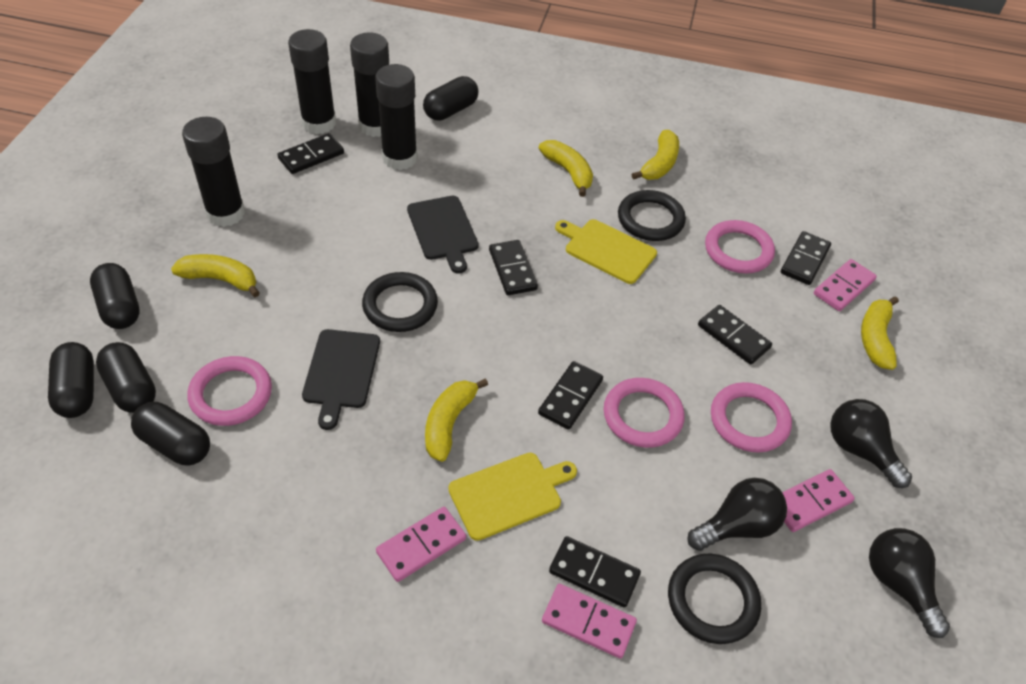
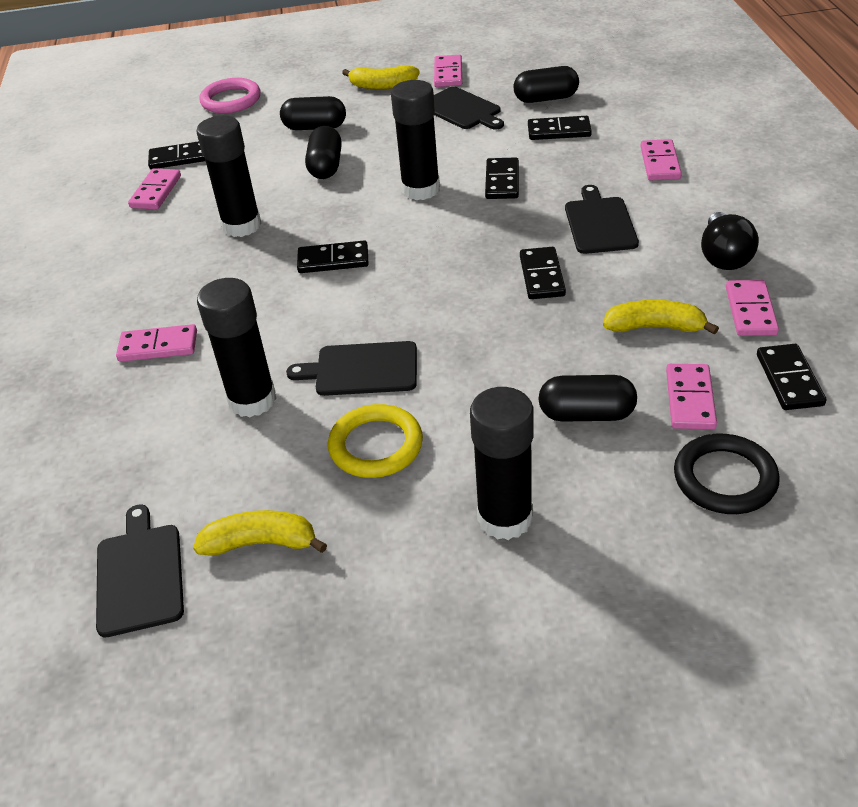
black capsule: [48,342,94,418] [90,263,140,329] [96,342,156,413] [131,402,210,465] [423,76,478,121] = 5 -> [280,96,346,130] [305,126,342,179] [513,66,579,103] [539,375,637,422] = 4
black cutting board: [302,329,380,430] [407,196,479,274] = 2 -> [96,504,184,638] [286,341,417,396] [434,86,504,130] [565,185,639,254] = 4
black light bulb: [687,478,787,551] [830,399,912,488] [869,528,950,638] = 3 -> [701,212,759,270] = 1
black ring: [362,272,438,332] [618,190,686,241] [668,554,761,644] = 3 -> [674,434,780,514] = 1
pink domino: [376,507,466,582] [542,584,637,659] [782,469,855,532] [814,259,877,311] = 4 -> [116,324,197,362] [128,168,181,209] [434,55,462,87] [640,139,682,181] [666,364,717,429] [726,280,779,336] = 6
pink ring: [187,356,272,426] [604,378,685,448] [705,220,775,274] [711,382,792,453] = 4 -> [199,78,261,113] = 1
yellow banana: [171,254,260,297] [425,378,488,462] [539,140,593,197] [632,130,679,180] [861,296,899,370] = 5 -> [193,510,327,556] [342,65,420,90] [603,300,719,335] = 3
yellow cutting board: [448,453,577,541] [555,219,657,284] = 2 -> none = 0
yellow ring: none = 0 -> [328,404,423,478] = 1

